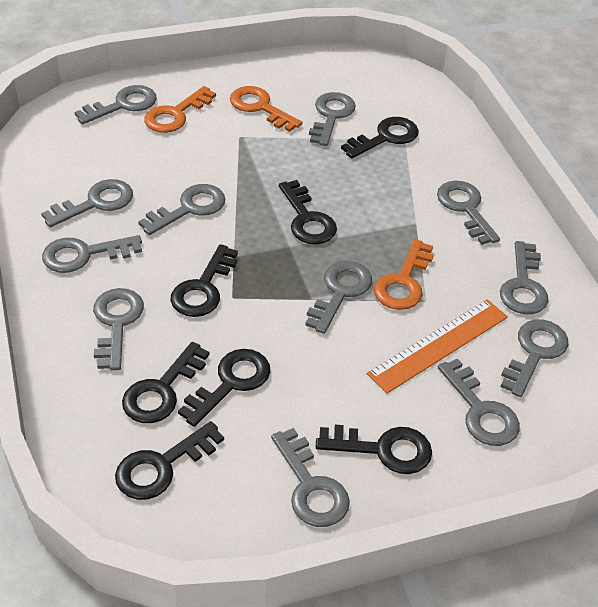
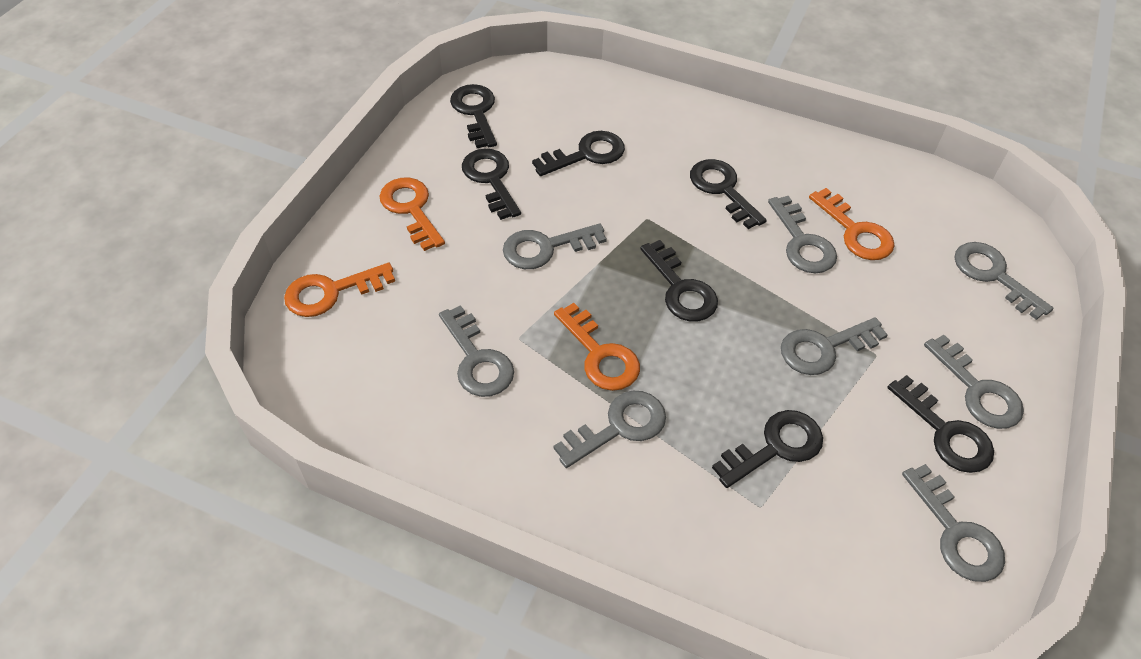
grey key: [41,179,133,228] [42,235,142,273] [74,85,157,125] [93,288,144,370] [138,184,225,235] [271,428,350,527] [305,261,372,334] [309,92,356,146] [437,181,500,245] [438,358,520,446] [500,241,549,314] [500,320,568,397] = 12 -> [439,305,514,397] [503,223,607,269] [553,391,666,468] [768,196,837,273] [781,317,888,375] [902,464,1005,582] [924,335,1024,429] [954,242,1053,320] = 8
orange key: [144,86,216,133] [230,86,303,132] [374,239,434,310] = 3 -> [284,263,395,317] [379,178,445,251] [554,303,640,391] [809,188,895,260] = 4
orange ruler: [367,299,508,394] = 1 -> none = 0

